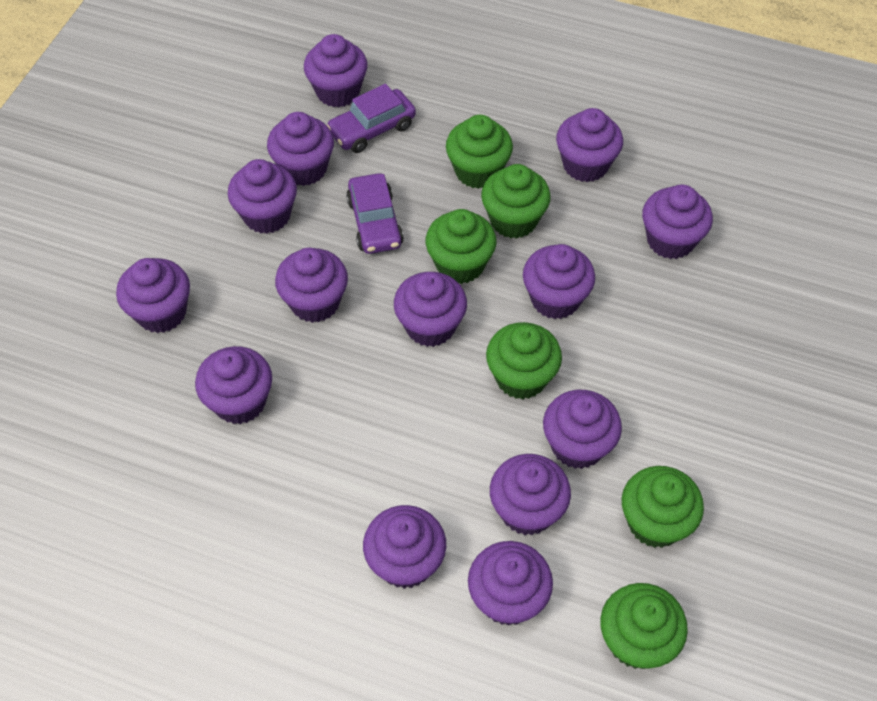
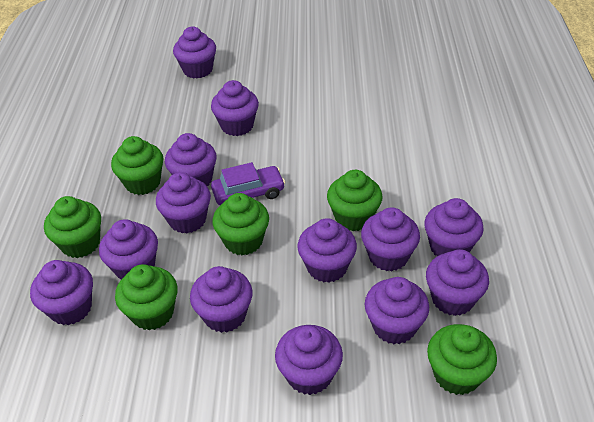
purple car: [327,84,416,153] [346,173,404,254] = 2 -> [211,162,285,205] = 1
purple cupcake: [116,258,190,333] [195,346,272,424] [228,159,297,234] [267,112,334,186] [275,248,348,323] [304,34,367,107] [363,505,446,589] [394,272,467,347] [468,541,553,626] [490,454,571,535] [523,244,595,319] [543,390,622,469] [556,108,623,182] [642,184,713,259] = 14 -> [30,260,93,325] [99,219,158,279] [156,172,211,233] [165,133,217,186] [173,27,216,79] [190,266,252,333] [211,80,259,136] [275,325,343,395] [297,218,357,283] [361,207,420,271] [365,277,429,344] [424,198,484,256] [426,249,489,316] = 13

